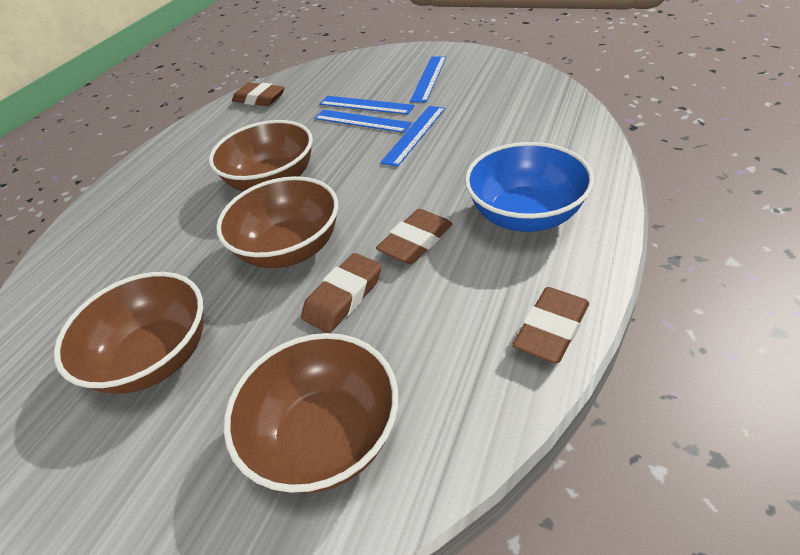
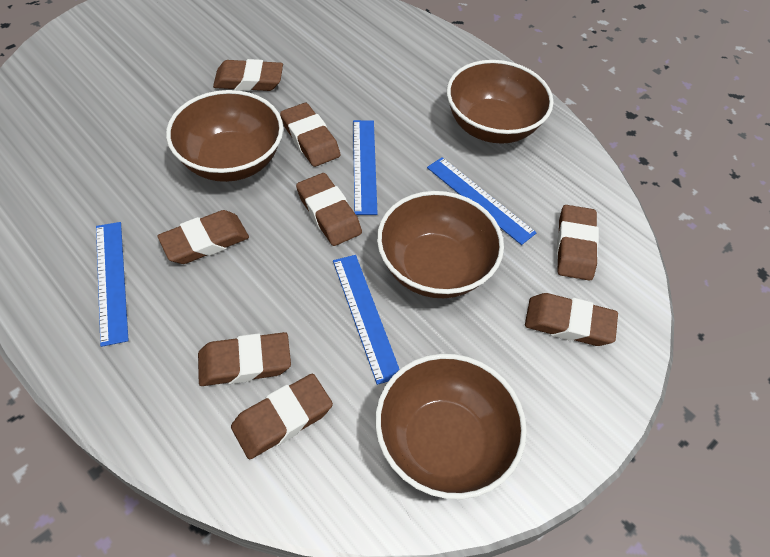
blue bowl: [465,142,594,232] = 1 -> none = 0
brown eraser: [232,82,285,106] [301,253,381,333] [376,209,453,264] [512,287,589,363] = 4 -> [157,210,249,264] [198,332,291,386] [213,59,283,91] [231,374,333,459] [280,103,341,167] [296,173,362,246] [525,293,618,346] [557,205,599,281] = 8

